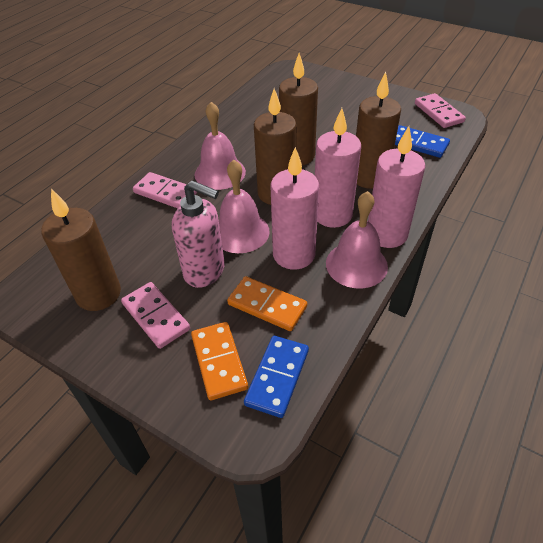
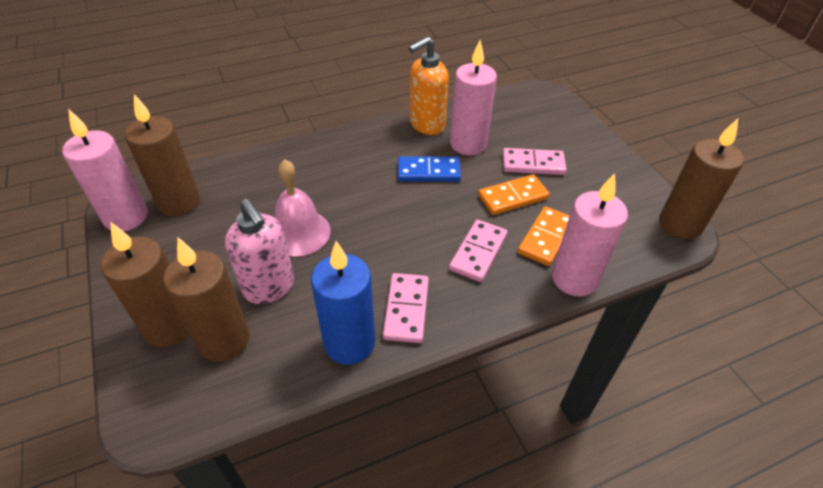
blue candle: none = 0 -> [311,241,375,365] = 1
blue domino: [244,336,309,418] [395,125,450,158] = 2 -> [398,156,461,182] = 1
orange soap dispenser: none = 0 -> [409,37,449,135] = 1
pink bell: [194,102,246,190] [219,159,270,253] [326,191,388,288] = 3 -> [275,159,330,257] = 1

